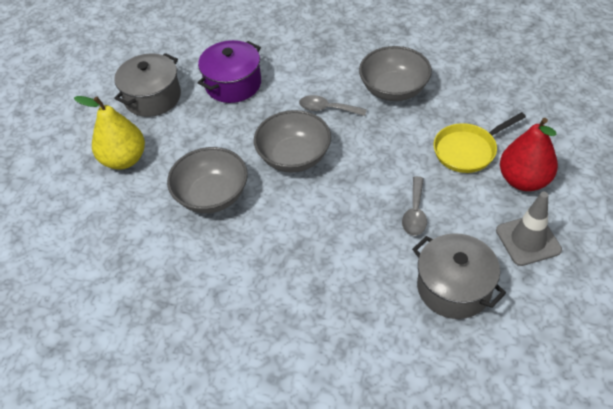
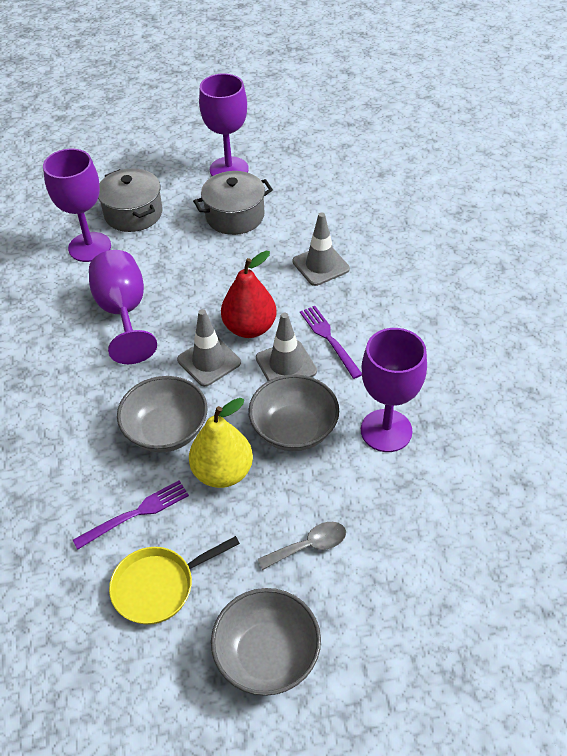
grey spoon: [299,95,367,116] [402,176,427,236] = 2 -> [258,522,346,570] = 1
grey traffic cone: [496,192,562,266] = 1 -> [177,309,241,387] [256,313,317,381] [293,212,350,286] = 3
purple fork: none = 0 -> [73,481,189,550] [300,306,362,379] = 2
purple goblet: none = 0 -> [43,149,111,262] [89,250,157,364] [199,73,249,176] [361,328,427,452] = 4
purple pot: [198,40,261,103] = 1 -> none = 0

